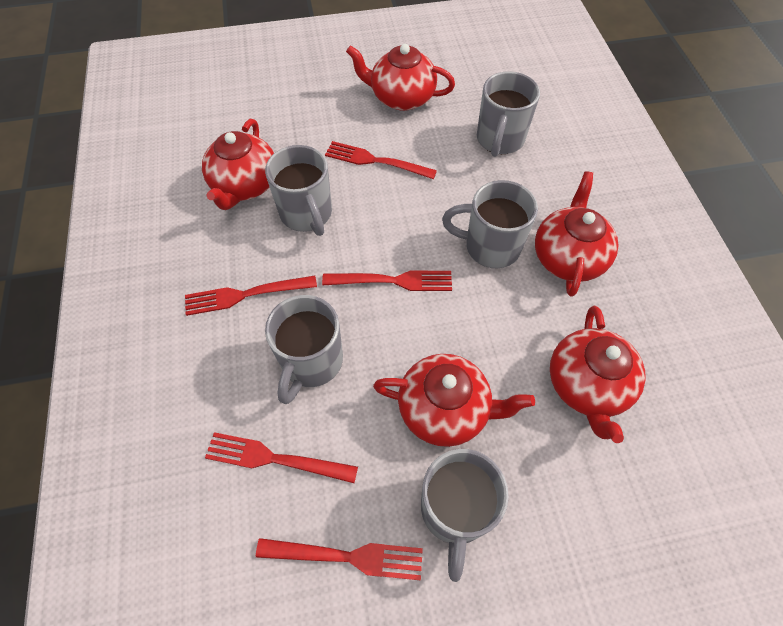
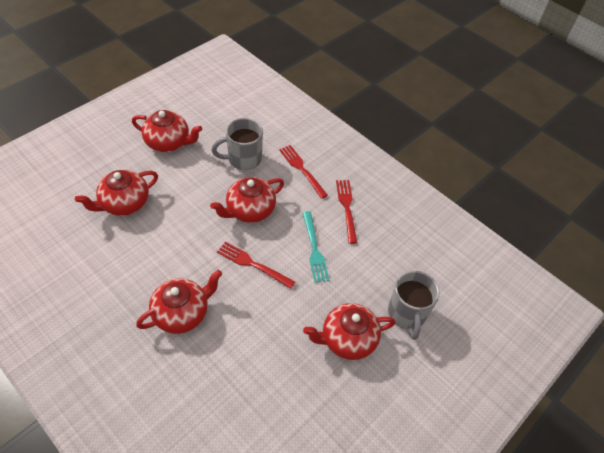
grey mug: [265,145,332,236] [265,295,343,404] [421,449,509,582] [442,180,538,268] [477,71,540,157] = 5 -> [211,118,263,170] [388,271,440,340] = 2
red fork: [185,275,317,316] [205,432,358,483] [256,538,423,580] [322,270,452,291] [325,141,437,179] = 5 -> [217,242,295,289] [279,145,328,199] [336,180,357,244] = 3
turquoise fork: none = 0 -> [303,211,329,283] = 1

